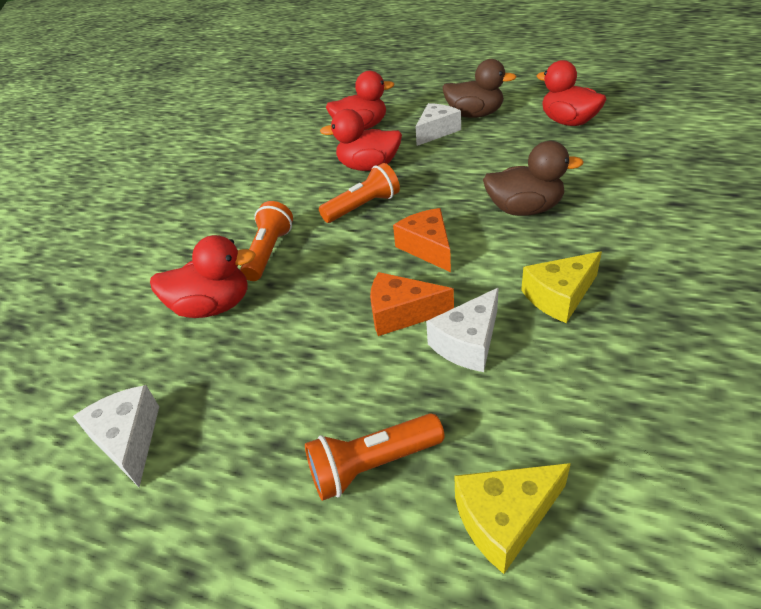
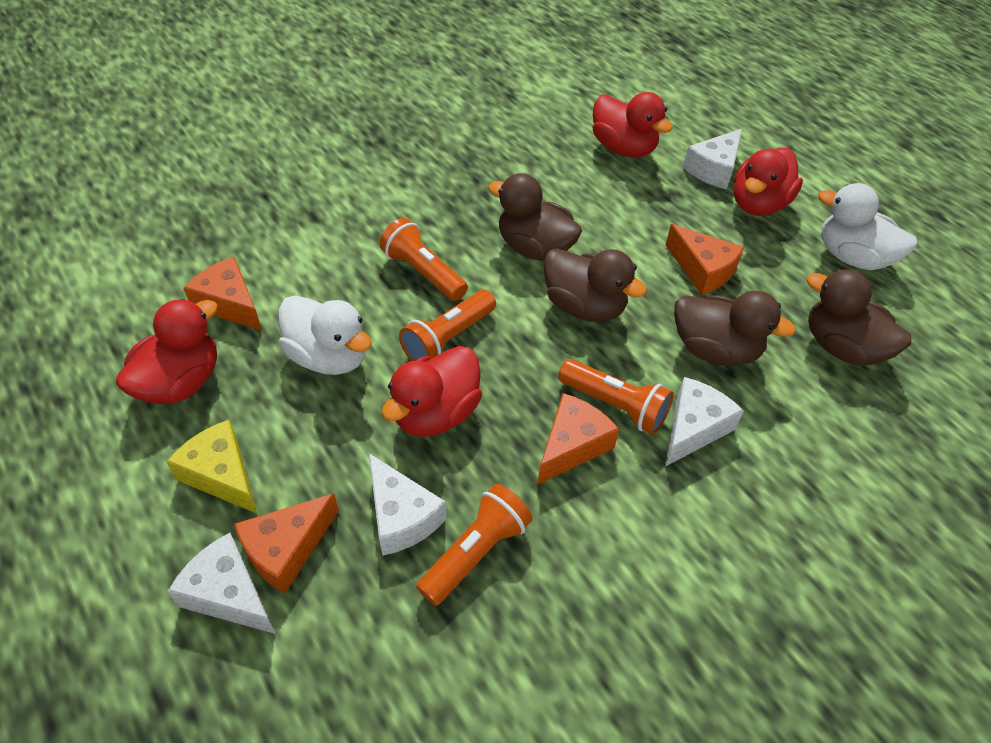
brown duck: [442,59,516,118] [483,141,584,216] = 2 -> [488,173,582,261] [543,248,647,322] [674,291,796,366] [806,269,911,366] = 4
orange cheese: [370,272,454,336] [393,208,451,272] = 2 -> [184,257,262,331] [234,493,339,594] [537,393,619,485] [666,224,744,295] = 4
orange flashlight: [240,201,293,281] [305,413,445,501] [319,163,400,223] = 3 -> [379,218,468,301] [399,290,496,361] [416,484,533,606] [558,359,674,435] = 4
white cheese: [73,385,159,487] [416,103,461,146] [426,288,499,372] = 3 -> [167,533,275,634] [369,453,446,556] [665,377,744,467] [683,129,742,189] = 4
white duck: none = 0 -> [278,295,372,375] [818,183,917,270] = 2
yellow cheese: [454,463,571,574] [521,251,602,323] = 2 -> [167,420,257,513] = 1

